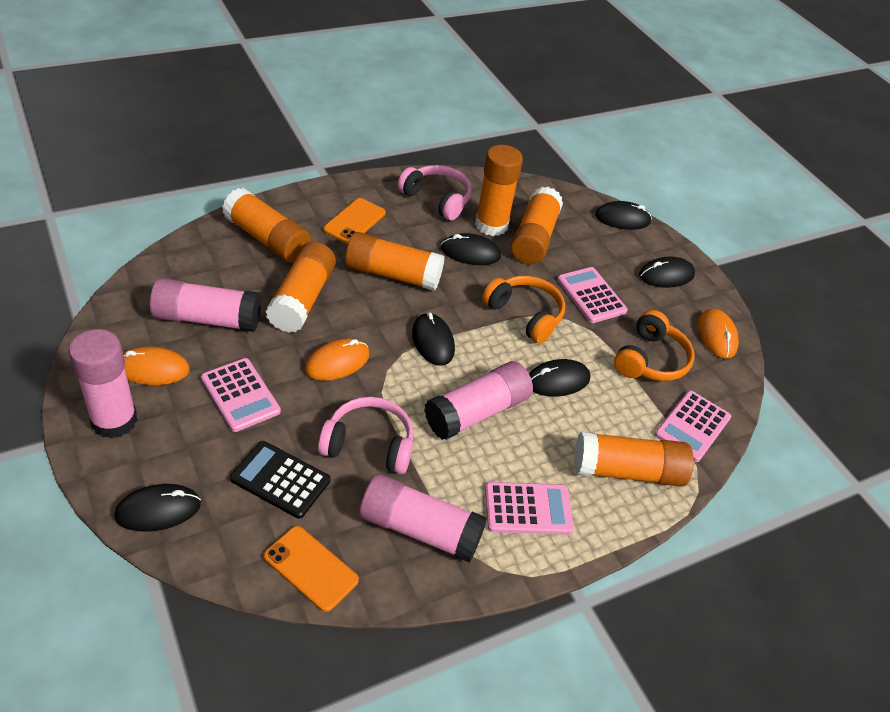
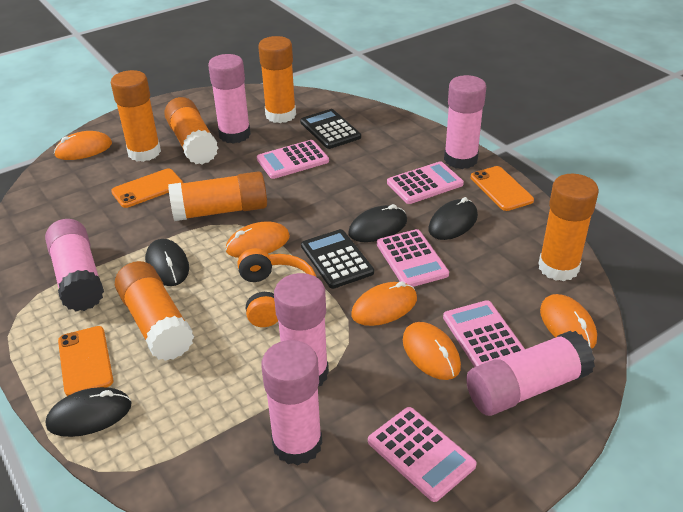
black calculator: [230,441,330,519] = 1 -> [300,109,361,149] [301,229,374,289] = 2
black mouse: [114,484,201,532] [412,312,455,366] [441,233,501,265] [529,359,590,397] [595,201,652,230] [639,257,695,288] = 6 -> [46,387,131,437] [145,239,189,286] [348,204,407,242] [428,197,478,240] = 4
orange headphones: [482,276,565,343] [614,310,695,381] = 2 -> [237,248,316,327] = 1
orange mouse: [123,346,190,385] [305,339,369,381] [698,309,739,359] = 3 -> [54,131,112,160] [226,221,290,258] [351,281,417,326] [403,322,461,380] [540,294,597,349] = 5
orange phone: [264,526,359,612] [323,198,385,244] = 2 -> [58,326,113,396] [111,168,183,208] [471,166,534,211] = 3
pink calculator: [201,358,281,432] [485,482,574,535] [557,267,628,323] [655,390,731,462] = 4 -> [257,140,329,179] [368,407,477,502] [377,229,449,287] [387,161,464,204] [443,300,525,367] = 5
pink glue stick: [69,329,138,439] [150,278,261,332] [359,474,487,563] [424,361,533,440] = 4 -> [45,219,104,311] [208,54,251,144] [261,340,322,465] [274,273,329,386] [444,75,486,169] [466,331,595,416] = 6
pink headphones: [318,397,414,474] [398,165,472,221] = 2 -> none = 0

